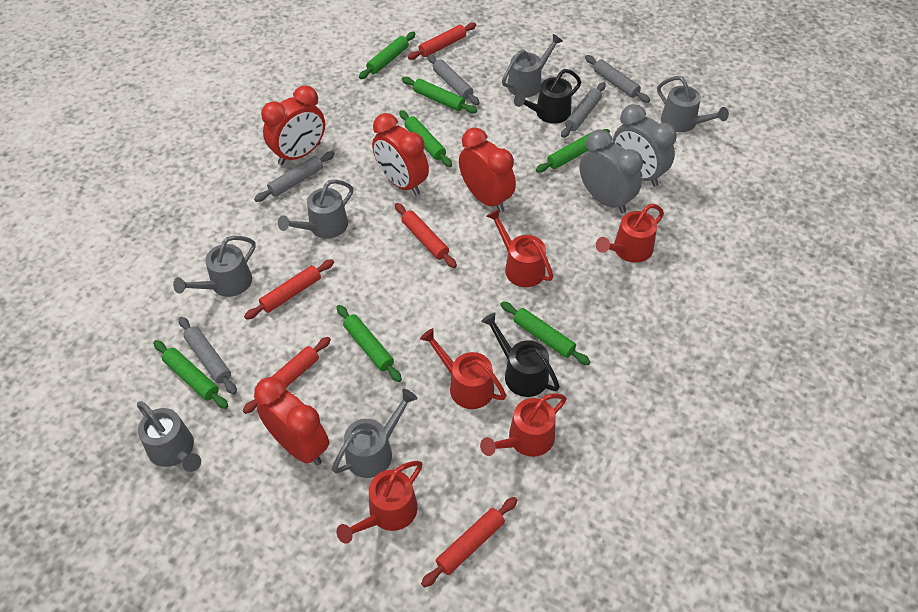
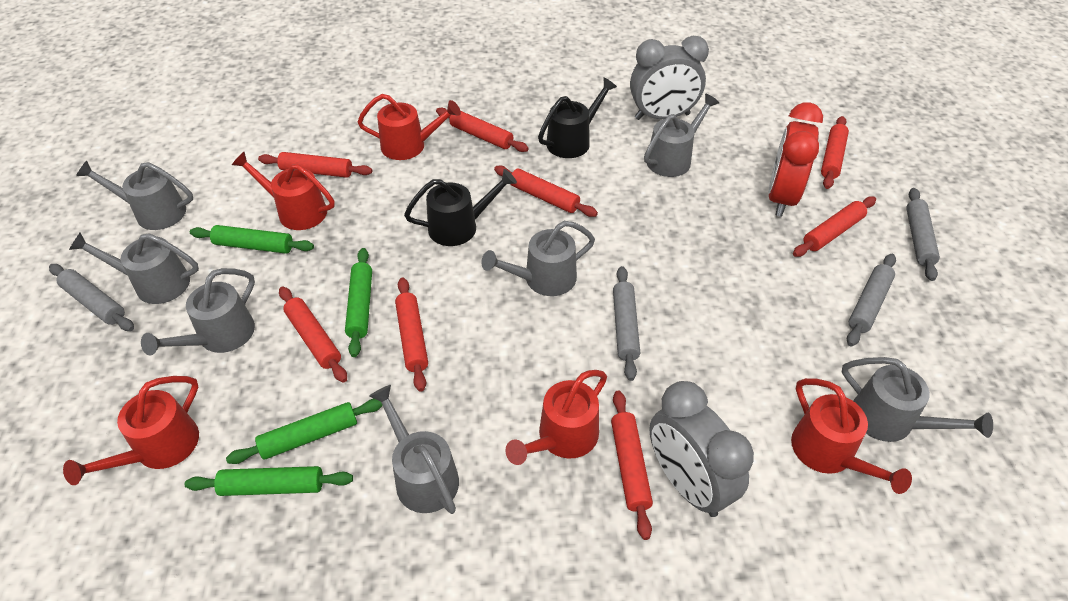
green rolling pin: [153,340,228,409] [337,305,402,382] [359,32,416,79] [399,110,452,167] [402,77,477,113] [500,301,590,365] [536,129,610,173] = 7 -> [185,466,353,496] [190,225,314,254] [226,399,383,464] [345,248,372,357] = 4
grey rolling pin: [179,317,237,395] [254,151,335,202] [427,55,480,105] [561,82,605,138] [585,55,650,103] = 5 -> [49,264,134,331] [613,266,640,381] [847,254,896,346] [906,188,940,281] = 4
grey watering can: [137,401,201,472] [173,236,256,297] [278,179,353,238] [332,389,417,478] [502,34,563,97] [657,76,729,132] = 6 -> [69,233,199,304] [76,161,193,230] [141,268,255,355] [369,385,459,514] [481,221,595,296] [644,94,719,177] [842,357,993,442] = 7
red clock: [254,377,329,465] [261,85,325,165] [372,113,429,196] [459,128,516,212] = 4 -> [768,102,823,217] = 1
red rolling pin: [243,337,331,414] [244,259,334,320] [395,203,457,268] [408,22,476,60] [421,497,517,588] = 5 -> [258,152,372,178] [279,287,347,383] [395,277,428,392] [436,108,529,152] [494,166,598,217] [611,390,653,540] [793,196,876,257] [821,116,849,189] = 8

